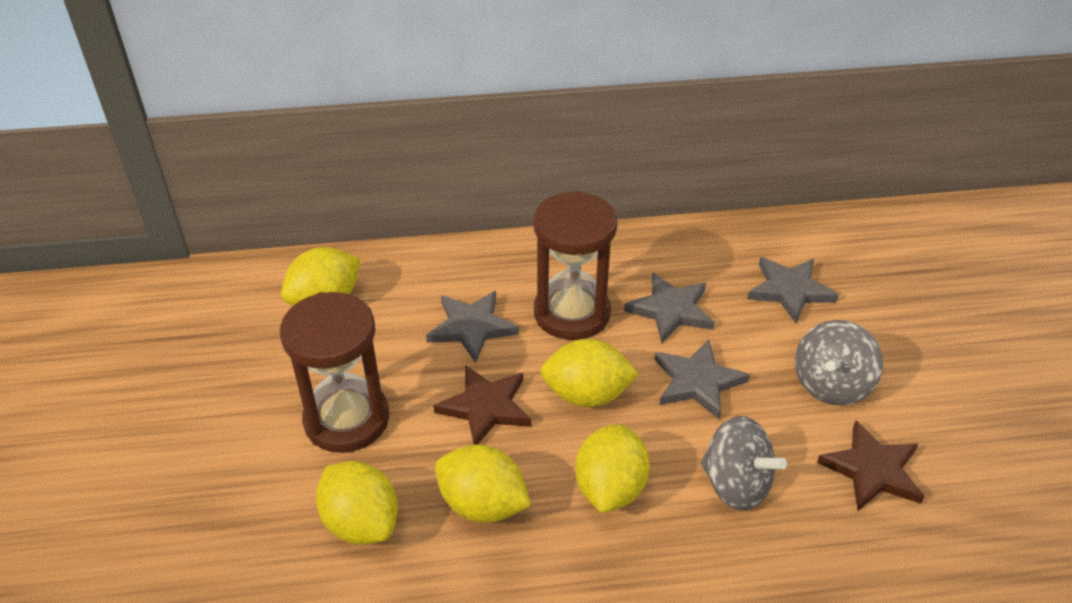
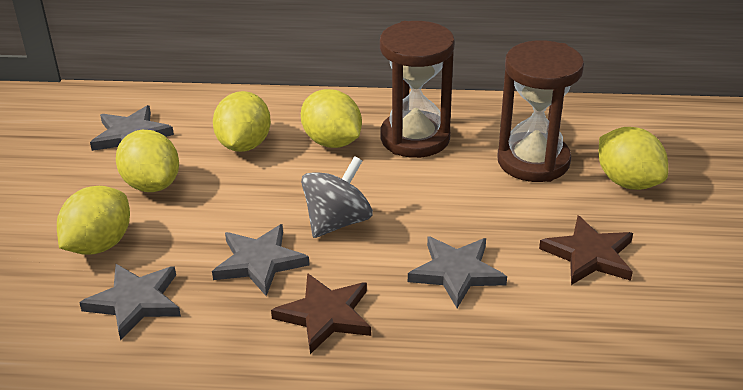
grey spinning top: [701,416,787,511] [795,320,883,405] = 2 -> [301,156,373,238] = 1

